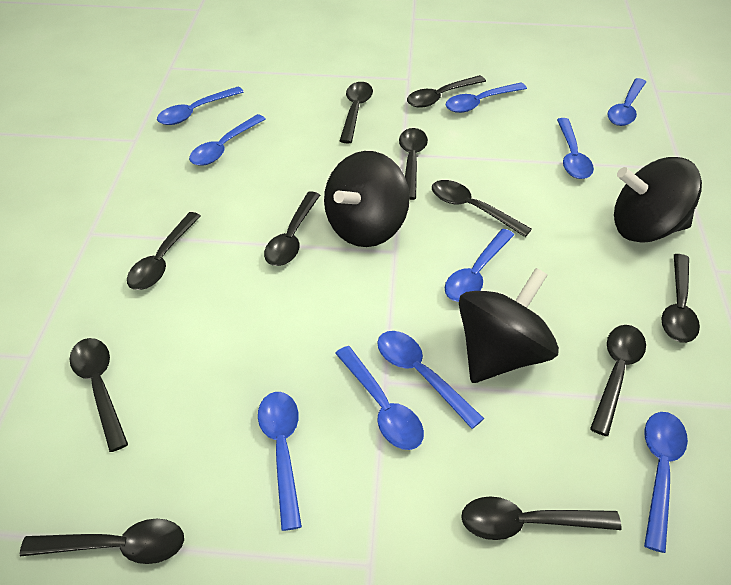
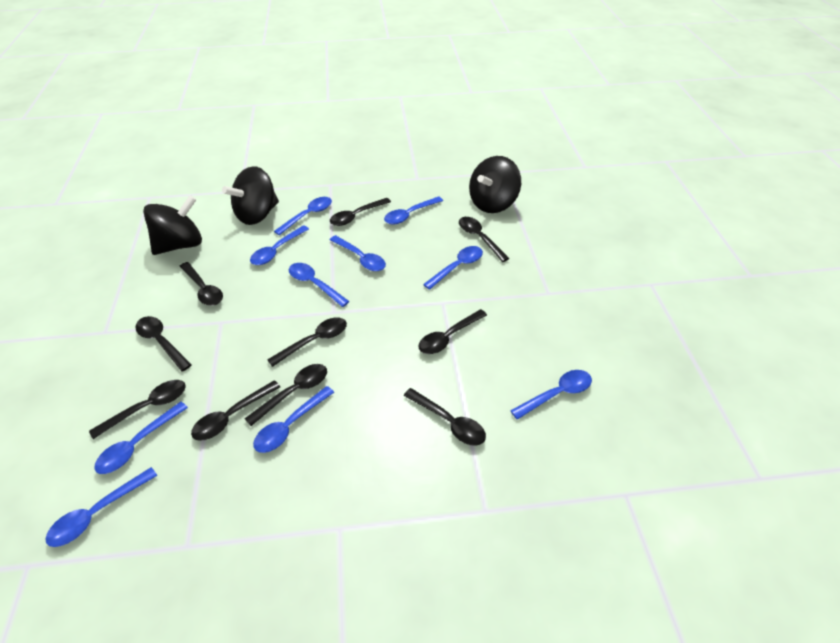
black spoon: [20,519,184,564] [70,338,128,452] [127,212,201,290] [264,192,320,266] [340,82,373,144] [399,128,428,200] [407,75,486,108] [432,180,532,237] [461,497,622,540] [590,325,646,436] [661,254,700,343] = 11 -> [89,380,186,439] [135,316,192,371] [179,262,223,306] [191,380,280,441] [244,364,327,426] [267,318,347,367] [330,198,391,226] [404,388,486,446] [418,309,487,354] [459,217,510,262] = 10

